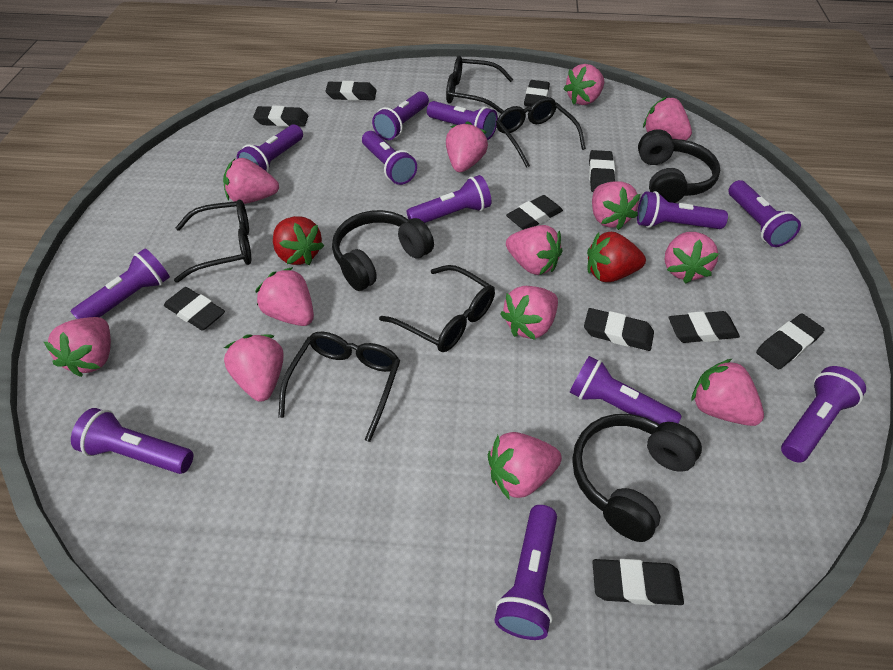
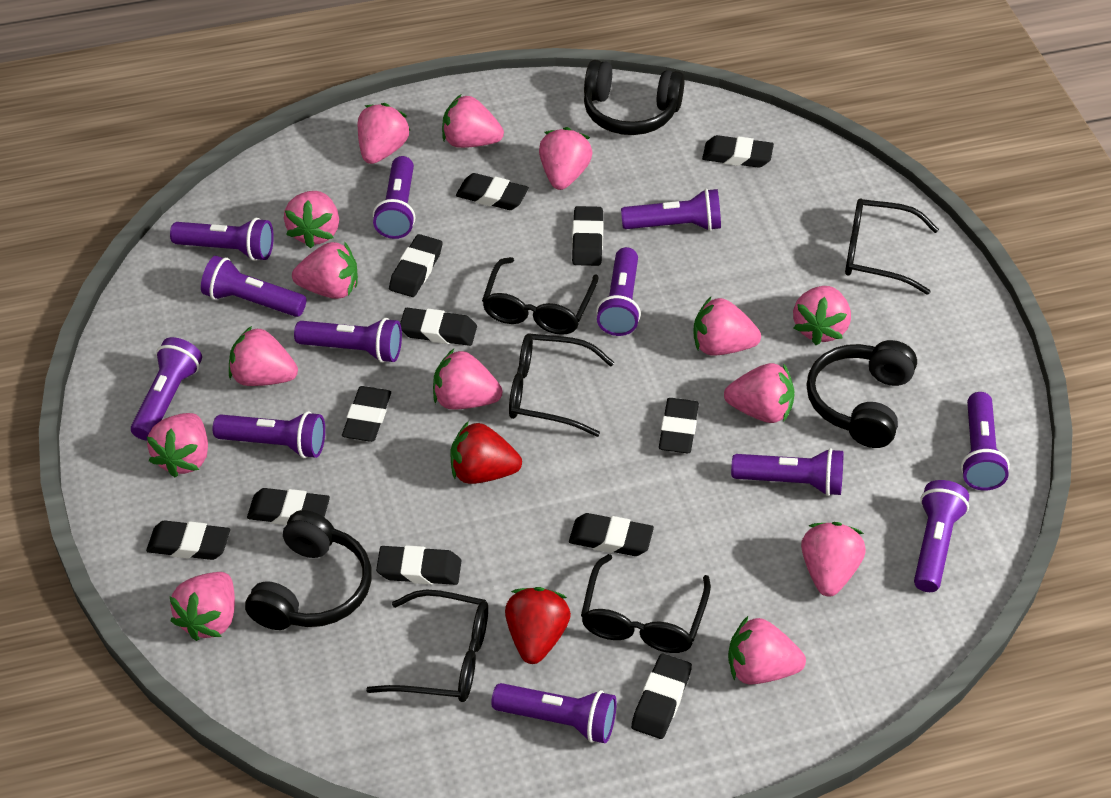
black eraser: [164,287,225,331] [253,106,308,127] [326,81,377,101] [506,195,563,230] [524,80,550,107] [584,308,654,351] [589,150,615,192] [592,559,684,605] [669,311,740,343] [756,314,825,369] = 10 -> [146,520,230,560] [247,488,330,525] [342,386,391,442] [376,545,461,585] [389,234,442,297] [400,308,477,346] [456,173,529,210] [569,513,654,556] [572,206,604,266] [631,653,692,739] [659,398,699,453] [702,135,774,168] = 12
pink strawberry: [44,317,111,377] [223,158,279,204] [224,334,284,401] [255,267,314,326] [446,121,488,172] [488,432,562,500] [500,286,558,340] [506,225,562,275] [563,64,604,105] [592,181,640,230] [643,97,692,140] [664,232,719,284] [691,359,764,426] = 13 -> [147,413,208,477] [169,572,235,641] [229,326,298,386] [284,191,339,248] [292,241,358,299] [358,103,411,164] [433,349,503,410] [442,95,504,148] [539,127,593,190] [693,297,761,356] [724,363,794,423] [728,616,806,684] [793,286,851,345] [801,522,866,597] = 14

